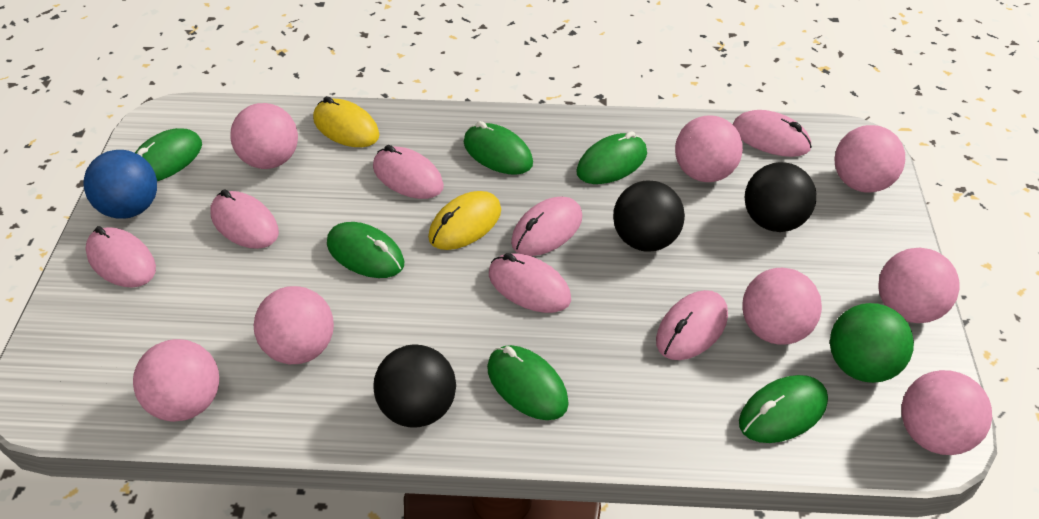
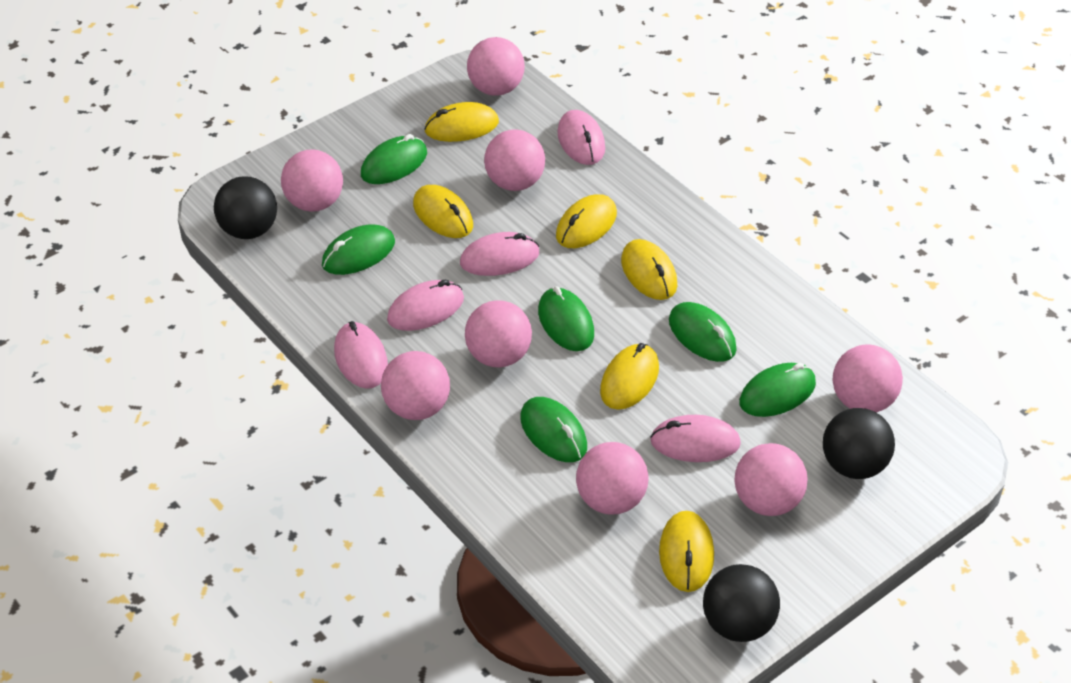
blue ball: [83,150,157,219] = 1 -> none = 0
green ball: [830,303,914,383] = 1 -> none = 0
pink mouse: [85,226,156,287] [210,189,279,249] [373,145,444,199] [489,253,571,313] [511,197,582,256] [656,290,728,360] [733,110,812,157] = 7 -> [334,321,388,389] [387,279,464,331] [460,232,540,276] [557,110,605,165] [650,415,741,462] = 5
yellow mouse: [313,96,380,147] [428,191,501,250] = 2 -> [413,185,473,238] [424,102,499,142] [556,194,617,248] [600,343,659,410] [621,239,677,300] [659,511,714,592] = 6

